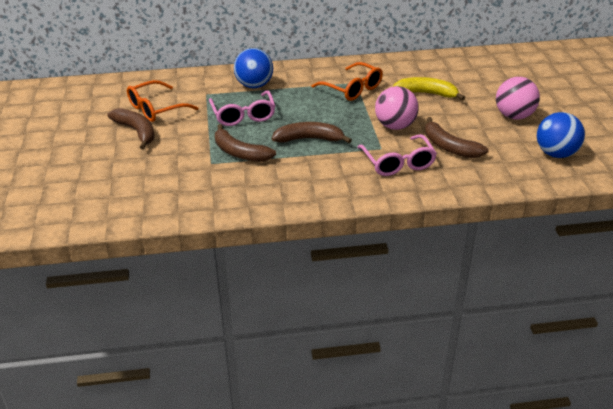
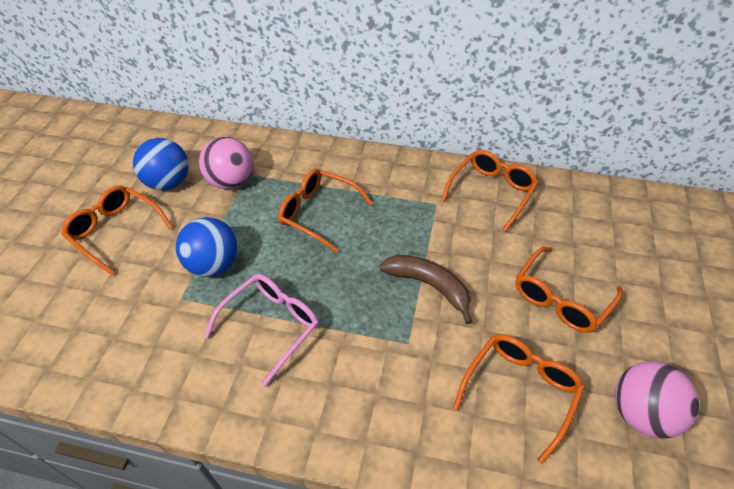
brown banana: [107,108,155,150] [215,124,276,162] [272,122,352,143] [425,117,489,158] = 4 -> [379,255,473,324] = 1
orange glasses: [127,80,199,122] [312,62,383,101] = 2 -> [61,185,173,275] [278,169,373,253] [441,150,538,232] [453,334,585,464] [515,247,623,333] = 5
pink glasses: [209,90,275,126] [357,134,437,176] = 2 -> [204,274,319,387] = 1
yellow banana: [393,77,465,100] = 1 -> none = 0

